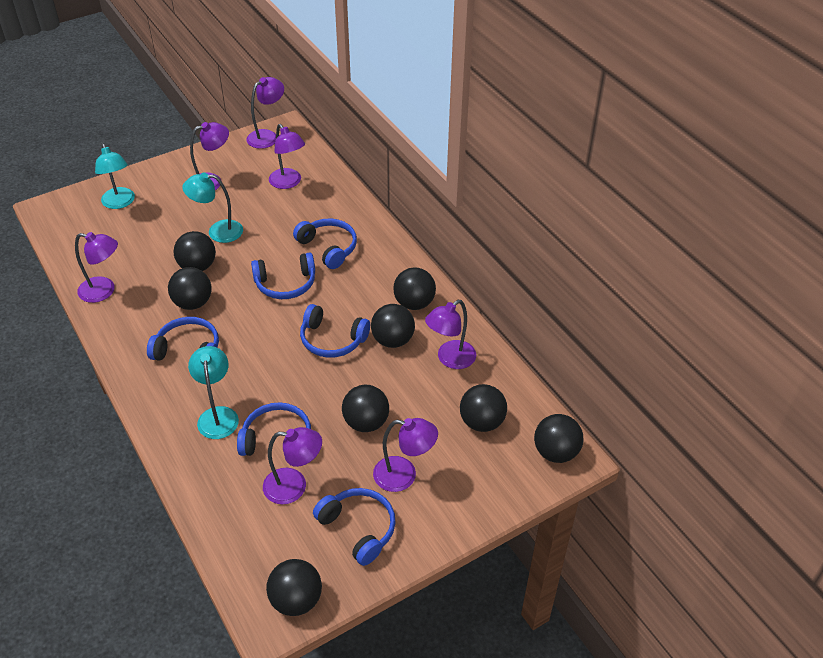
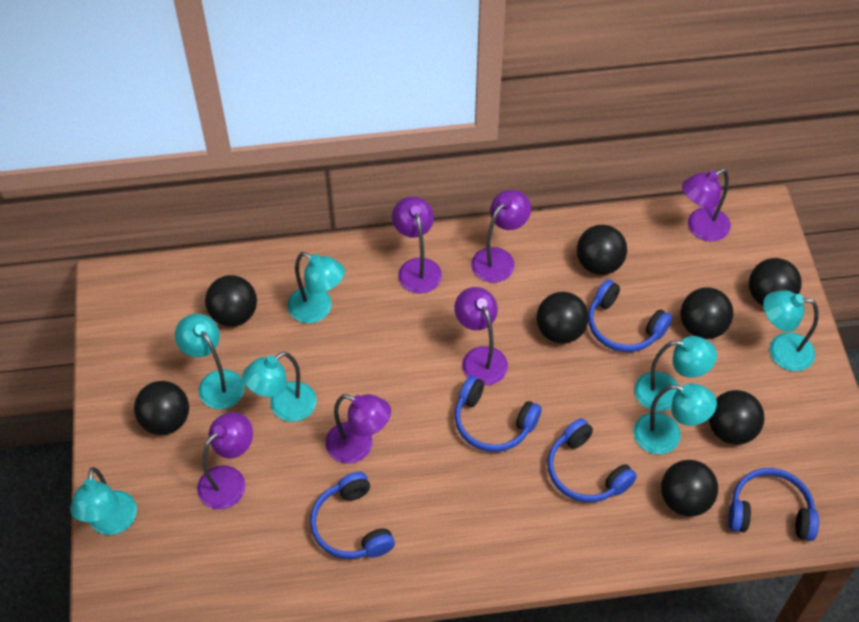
blue headphones: [147,317,219,361] [237,402,311,456] [251,252,315,299] [293,219,357,269] [300,304,370,358] [313,488,396,566] = 6 -> [310,472,395,559] [455,376,542,452] [547,418,637,502] [588,279,672,352] [728,468,819,541] = 5
purple lamp: [75,232,118,303] [190,122,229,190] [247,77,284,149] [263,427,322,504] [269,124,305,189] [373,418,438,492] [425,300,476,369] = 7 -> [197,412,253,509] [325,394,391,464] [392,196,442,294] [454,287,508,385] [471,190,531,283] [682,169,731,242] = 6
turquoise lamp: [95,143,135,209] [183,173,243,243] [188,346,239,439] = 3 -> [70,467,137,535] [175,314,245,409] [242,352,317,422] [287,252,345,323] [633,383,717,454] [634,336,717,412] [763,290,819,371] = 7

